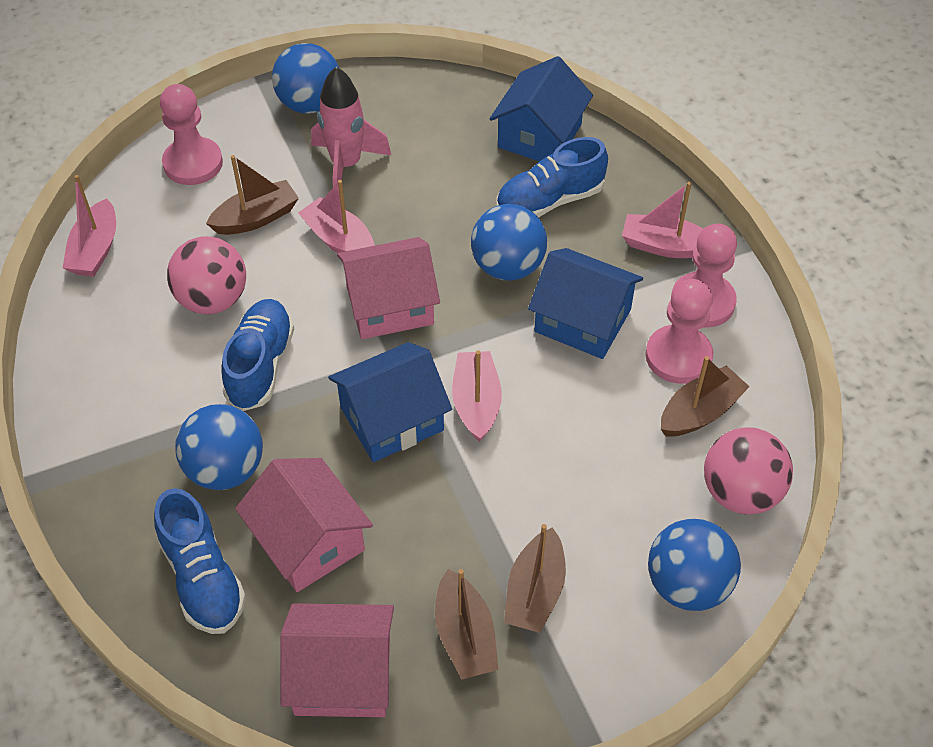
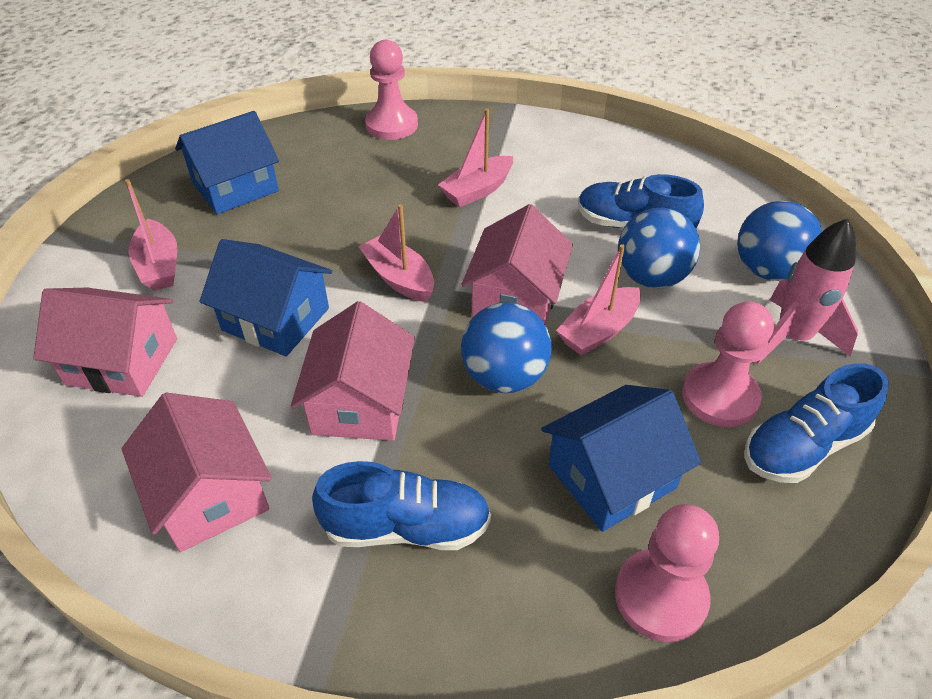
blue ball: [175,404,263,490] [272,43,339,114] [471,204,547,281] [648,519,741,611] = 4 -> [461,303,552,393] [618,208,700,288] [737,201,822,281] = 3
brown boat: [206,155,299,235] [435,569,499,679] [504,524,566,633] [661,356,750,437] = 4 -> none = 0
pink ball: [167,236,246,314] [704,427,793,515] = 2 -> none = 0
pink house: [235,458,373,592] [280,603,394,717] [337,237,440,339] = 3 -> [33,288,177,397] [121,393,272,552] [291,301,415,441] [461,204,573,325] = 4

